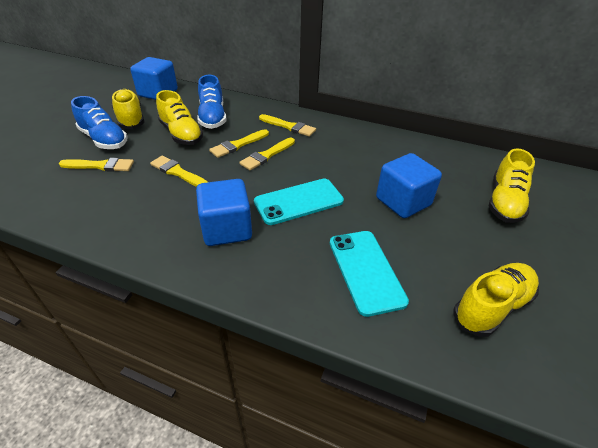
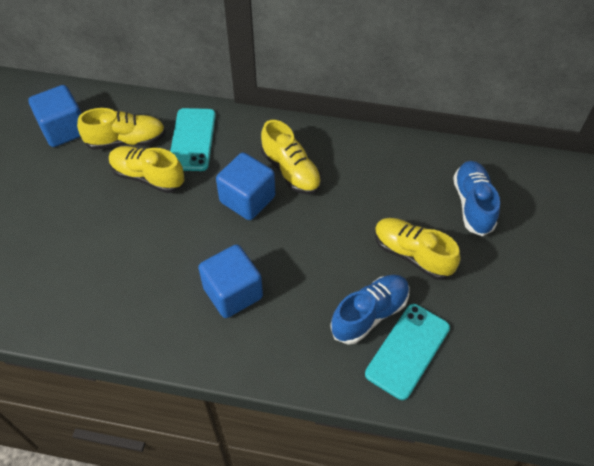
yellow brush: [59,158,134,172] [150,156,208,187] [209,129,269,158] [239,138,295,170] [259,114,316,137] = 5 -> none = 0

